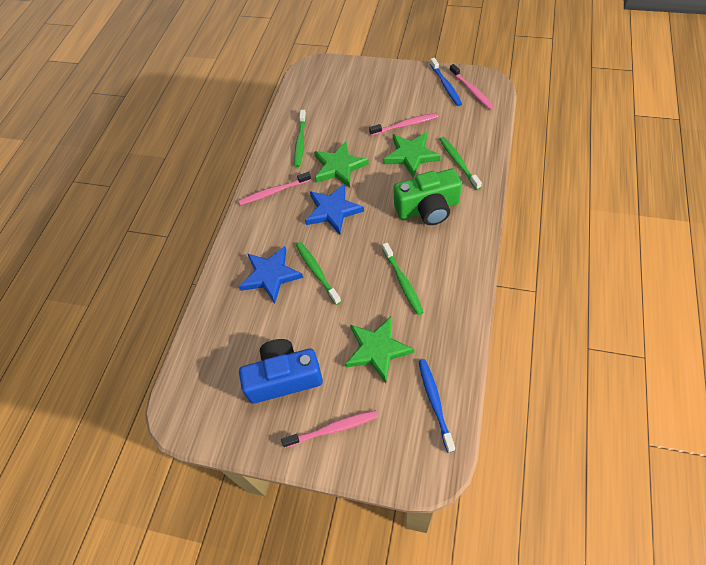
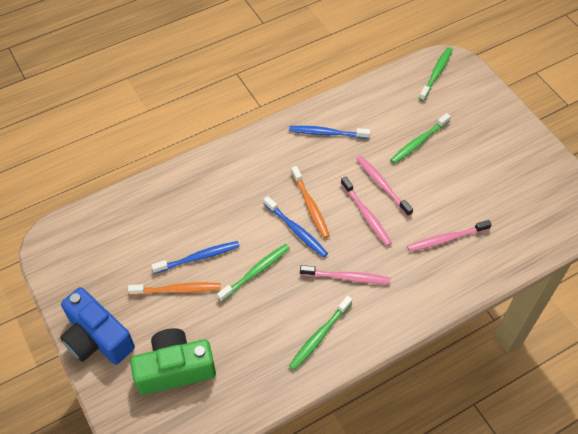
blue star: [239,246,303,303] [305,183,364,235] = 2 -> none = 0
blue toothbrush: [418,359,455,453] [430,58,462,106] = 2 -> [151,241,240,274] [264,196,328,258] [289,126,370,139] = 3
green star: [314,141,369,188] [345,316,414,383] [383,132,441,177] = 3 -> none = 0
orange toothbrush: none = 0 -> [128,282,221,295] [291,166,330,238] = 2

